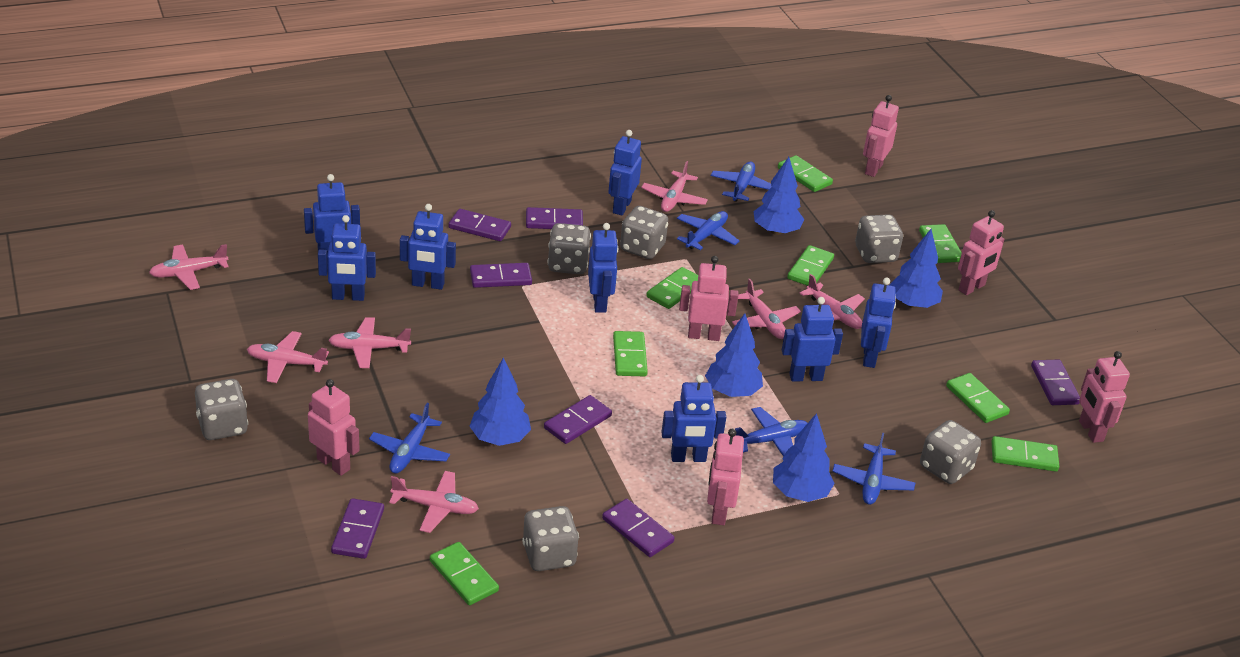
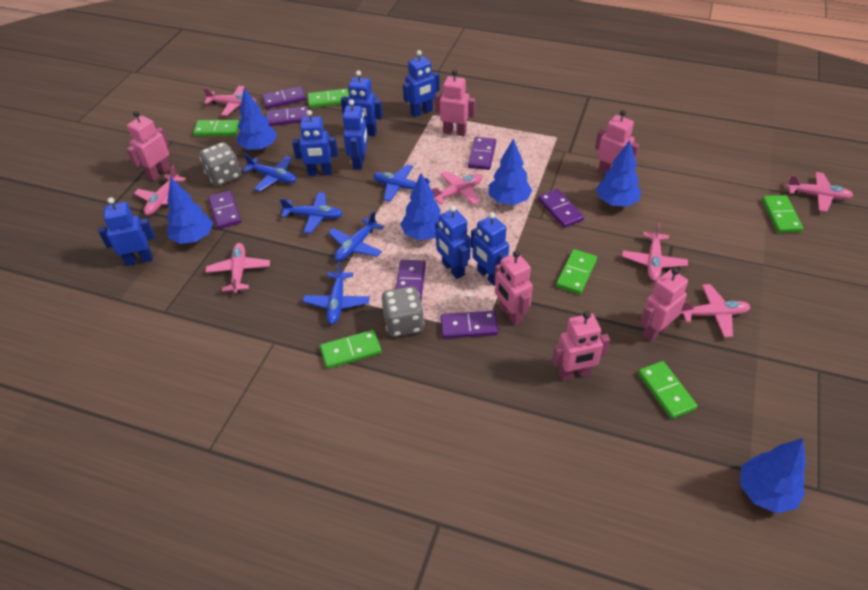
blue robot: [304,174,360,254] [318,215,376,301] [400,204,456,290] [588,223,618,313] [609,130,642,215] [661,375,726,462] [782,297,843,382] [861,278,896,368] = 8 -> [98,197,155,266] [292,110,338,176] [341,70,383,136] [343,99,368,170] [403,50,440,117] [435,205,471,279] [471,212,509,286] = 7
blue tree: [469,358,531,446] [705,313,763,397] [754,157,805,235] [773,413,835,502] [889,229,943,308] = 5 -> [167,177,213,244] [237,88,277,151] [400,173,441,240] [489,139,532,205] [596,140,641,207] [740,438,806,513] = 6
green domino: [430,542,499,605] [613,331,648,376] [646,267,698,309] [778,155,833,192] [787,245,834,286] [919,224,962,263] [946,373,1010,423] [991,436,1059,472] = 8 -> [193,120,239,136] [308,89,349,108] [320,330,382,369] [556,249,597,295] [638,361,698,419] [762,195,803,233] = 6
grey dice: [195,379,248,440] [522,506,579,571] [547,223,591,274] [620,206,668,259] [855,214,903,263] [920,420,981,484] = 6 -> [199,142,241,186] [381,286,424,337] = 2

